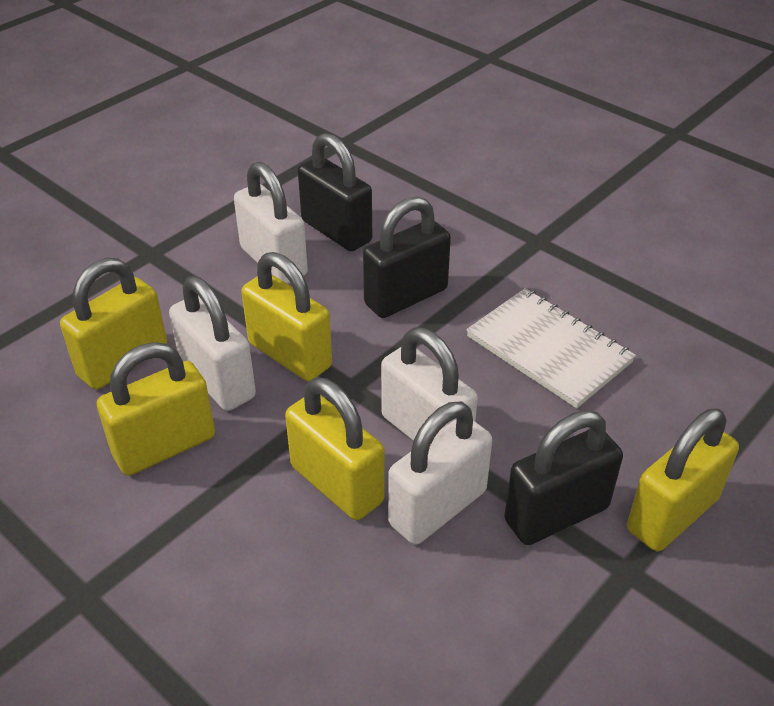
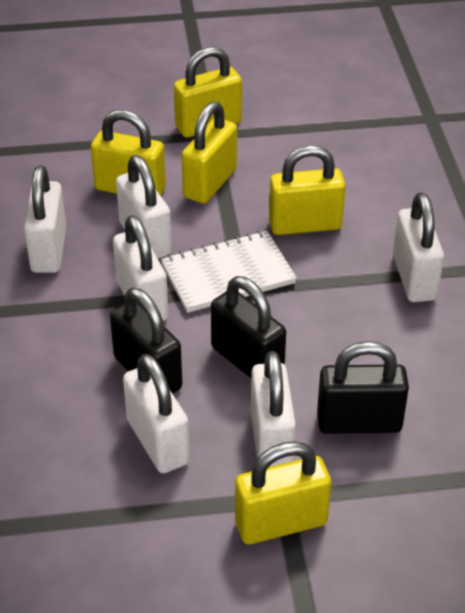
white padlock: [169,276,256,411] [234,162,308,284] [381,328,478,441] [388,401,492,545] = 4 -> [24,165,66,273] [113,215,168,321] [116,155,172,259] [123,354,190,473] [251,351,296,467] [393,192,444,302] = 6

